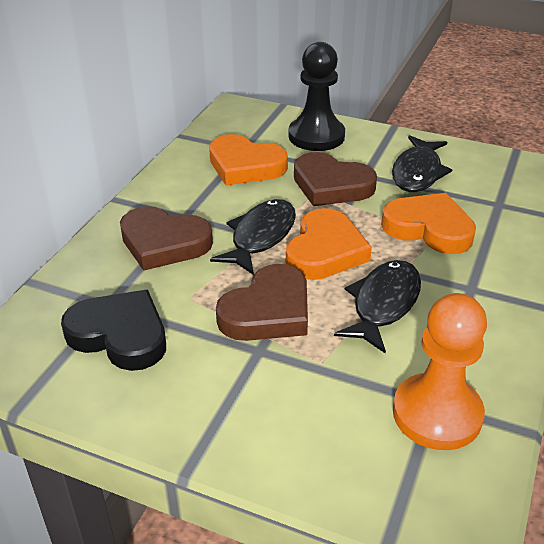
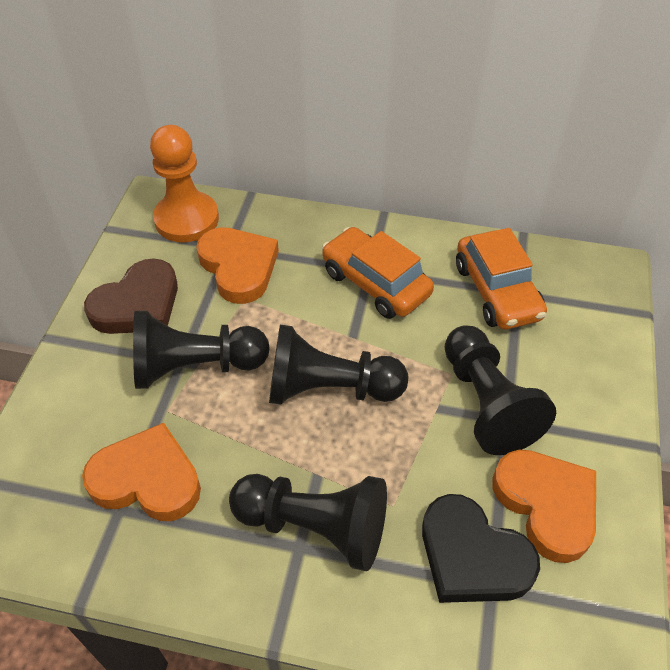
black fish: [210,199,296,275] [334,260,421,353] [392,135,452,192] = 3 -> none = 0
black pawn: [288,42,345,151] = 1 -> [133,311,269,389] [229,474,387,571] [269,325,408,405] [445,325,556,455] = 4
brown heart: [120,206,213,271] [216,264,308,341] [294,152,377,206] = 3 -> [84,258,178,334] = 1
orange car: none = 0 -> [322,227,434,319] [456,228,547,329] = 2

